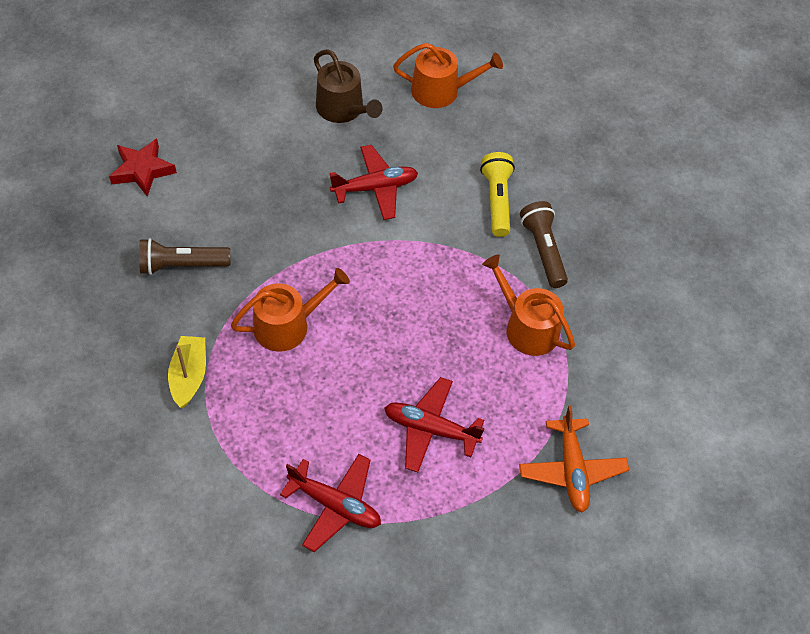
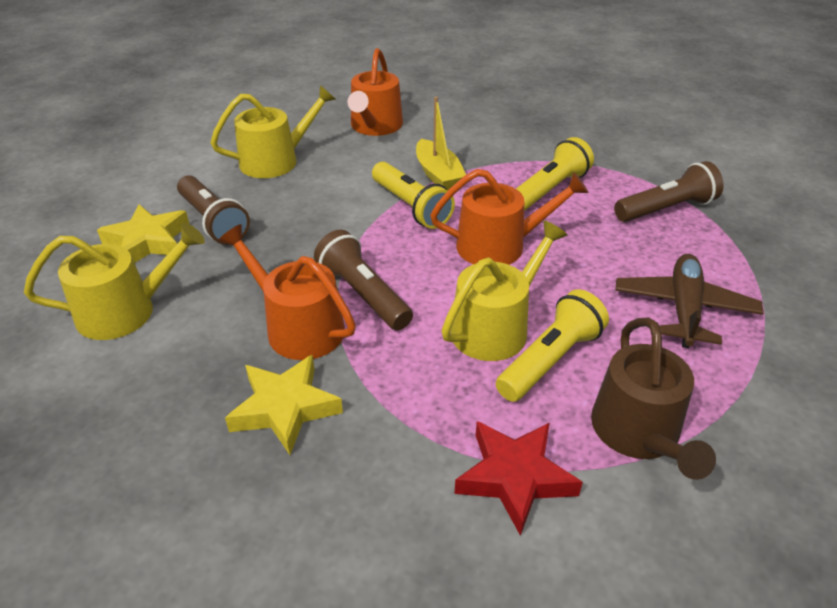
brown flashlight: [139,238,230,275] [520,201,568,288] = 2 -> [177,175,250,245] [314,230,413,330] [614,161,723,222] = 3
brown plane: none = 0 -> [615,254,764,348] = 1
orange plane: [519,405,629,513] = 1 -> none = 0
red plane: [280,454,381,552] [330,145,418,220] [384,377,485,473] = 3 -> none = 0
yellow flashlight: [480,152,515,237] = 1 -> [372,162,455,229] [496,289,609,402] [516,137,594,211] = 3
yellow star: none = 0 -> [97,204,189,263] [225,355,343,455] = 2
yellow watering can: none = 0 -> [24,223,205,340] [210,85,336,178] [441,221,568,361] = 3

